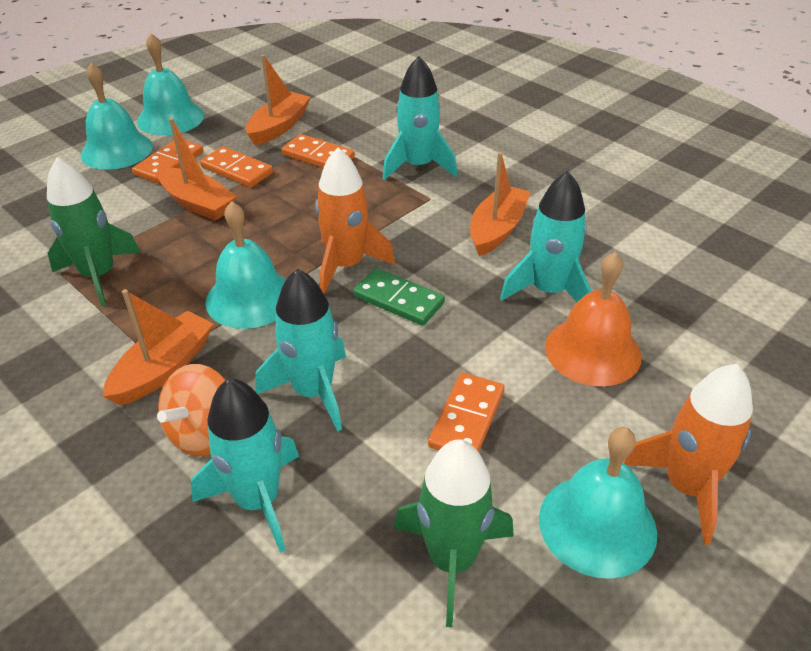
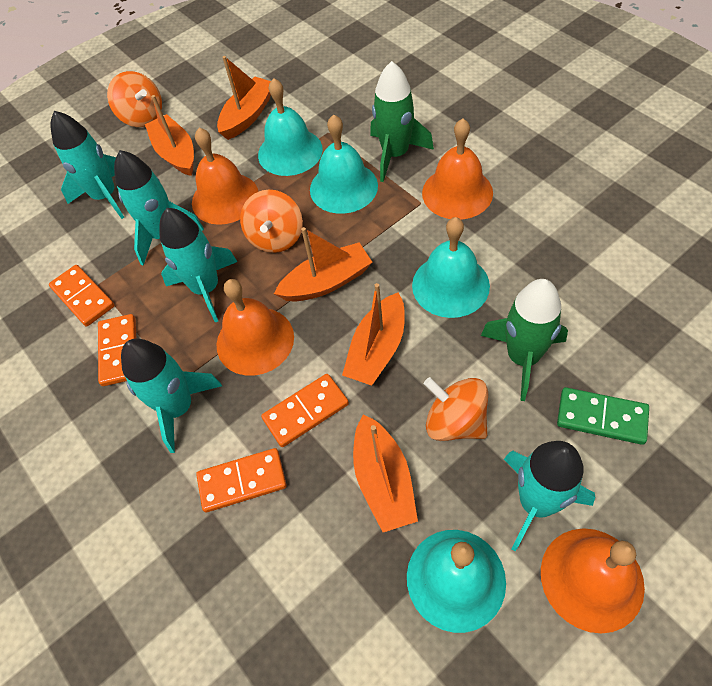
orange bell: [545,252,642,386] = 1 -> [192,128,258,225] [216,279,294,376] [422,118,493,219] [541,528,645,634] = 4
orange boat: [103,289,214,406] [157,118,237,221] [246,55,311,145] [470,152,530,256] = 4 -> [145,95,194,176] [217,56,271,140] [274,227,372,301] [342,283,405,386] [353,414,418,532] = 5
orange rocket: [315,148,395,294] [624,364,753,545] = 2 -> none = 0
orange spinning top: [157,364,226,456] = 1 -> [107,71,162,127] [240,189,303,253] [424,377,488,441] = 3
turquoise rocket: [191,378,299,553] [255,269,346,432] [382,56,457,180] [500,171,592,303] = 4 -> [50,111,124,219] [114,150,204,266] [121,339,222,453] [159,208,237,322] [504,441,595,552] = 5

